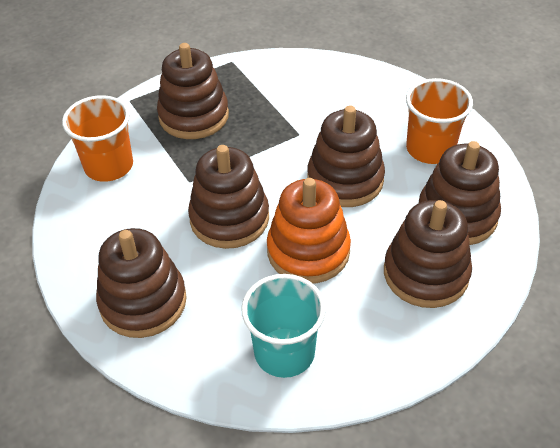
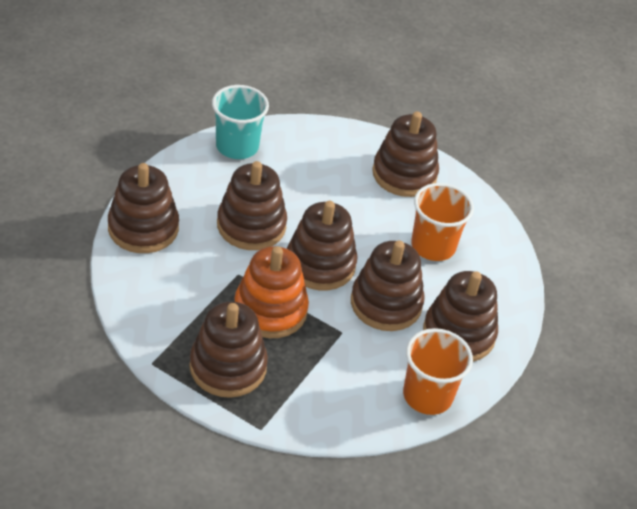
brown stacking toy: [96,228,187,338] [157,43,229,139] [188,145,269,249] [307,105,385,207] [384,200,472,308] [419,141,501,245] = 6 -> [108,163,179,253] [189,302,268,398] [217,161,287,250] [287,201,358,290] [351,240,425,331] [372,112,439,197] [423,271,498,362] = 7

